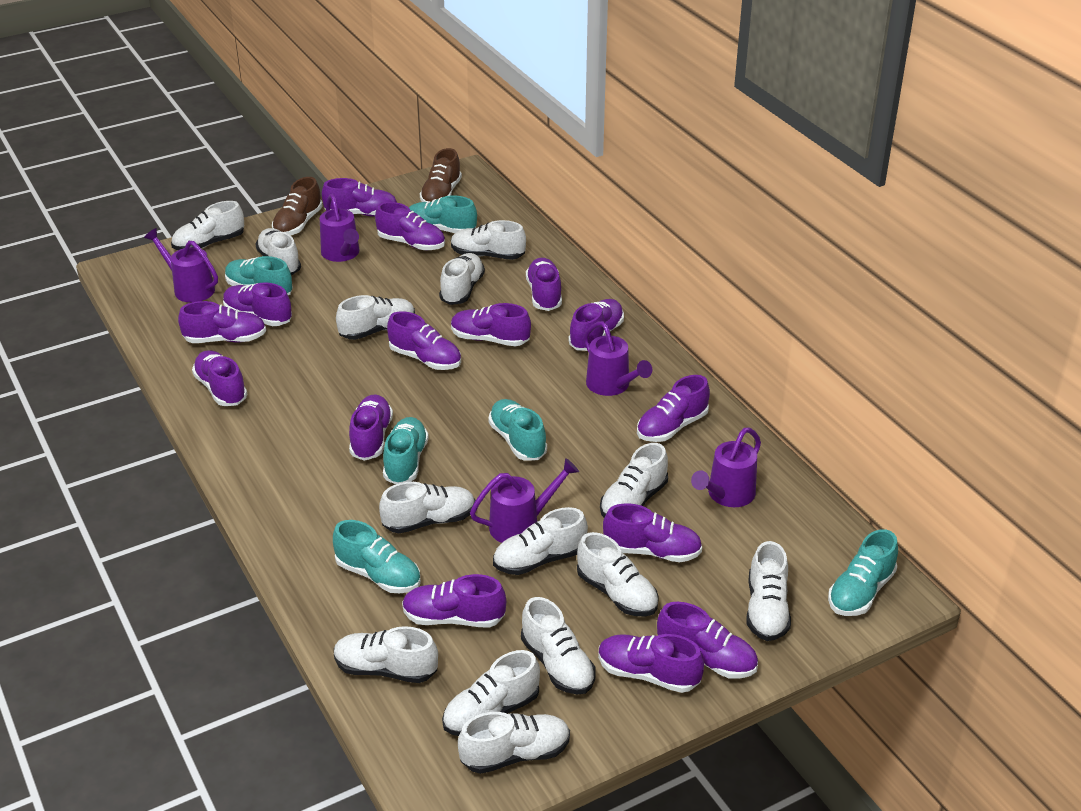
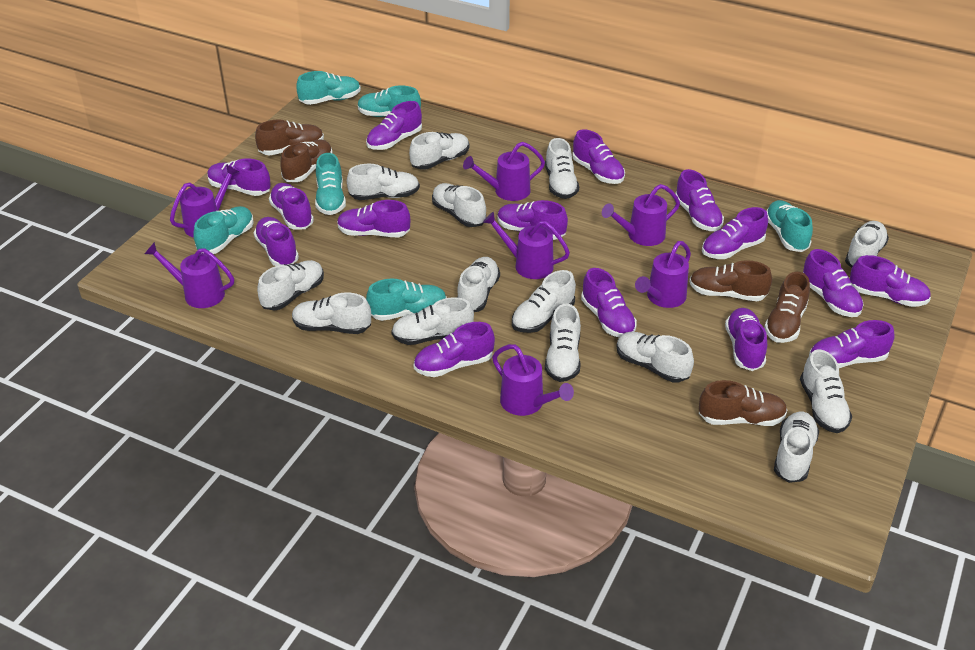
brown shoe: [272,177,323,235] [420,148,462,202] = 2 -> [255,119,324,155] [280,139,333,182] [689,260,772,301] [699,380,787,426] [764,272,810,343] = 5
purple watering can: [144,228,218,303] [320,194,359,262] [470,458,579,543] [584,321,652,396] [691,428,761,507] = 5 -> [144,242,234,308] [170,164,239,238] [463,142,545,201] [483,212,570,279] [492,344,574,416] [602,184,680,246] [635,241,691,308] = 7

